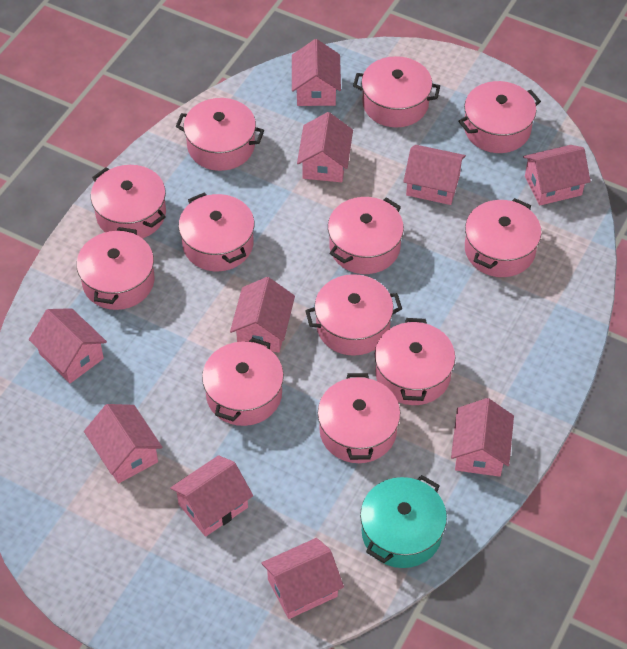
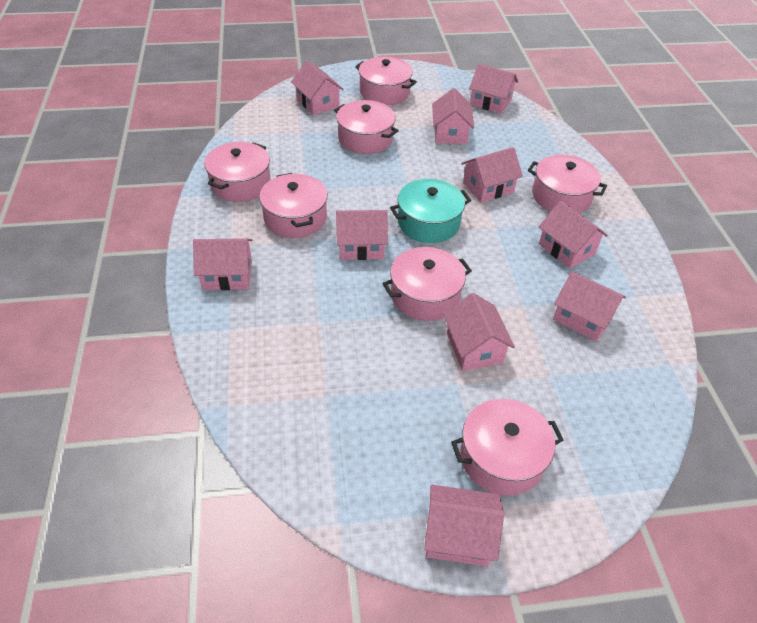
pink pot: [76,227,155,310] [91,165,166,239] [176,98,264,171] [178,192,254,271] [202,337,284,426] [305,274,402,356] [318,373,400,463] [328,197,404,274] [353,56,440,128] [375,318,455,405] [459,81,541,153] [465,198,541,277] = 12 -> [204,142,271,202] [259,173,328,238] [334,100,399,154] [355,57,417,105] [382,247,472,321] [451,399,563,496] [528,155,607,213] = 7

